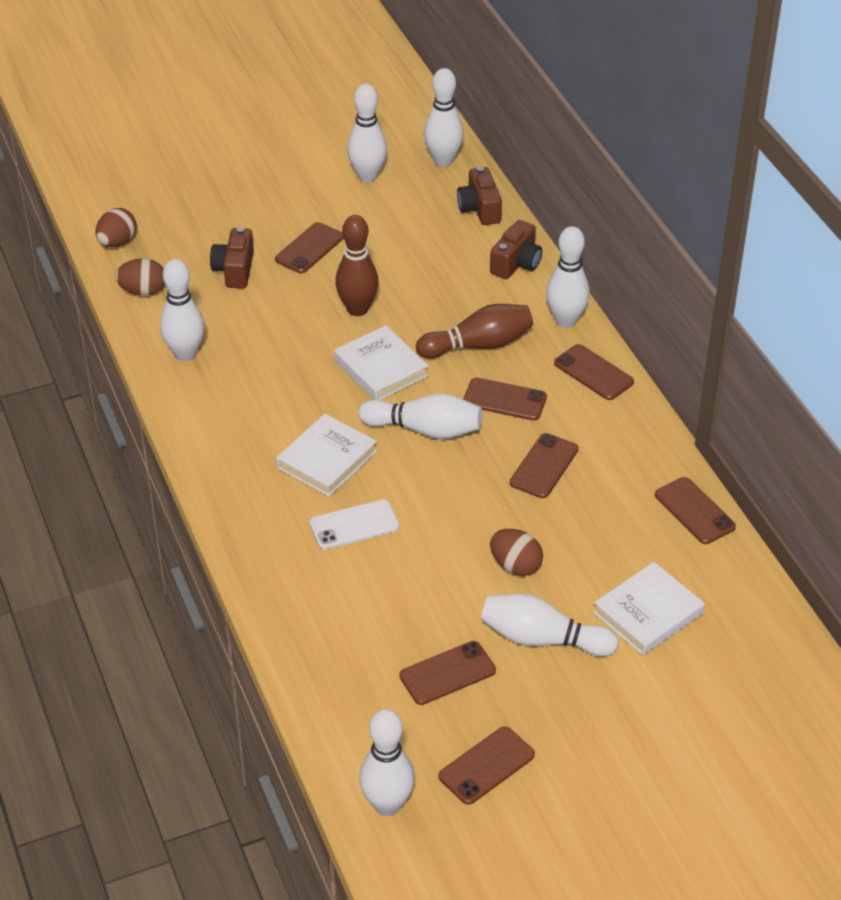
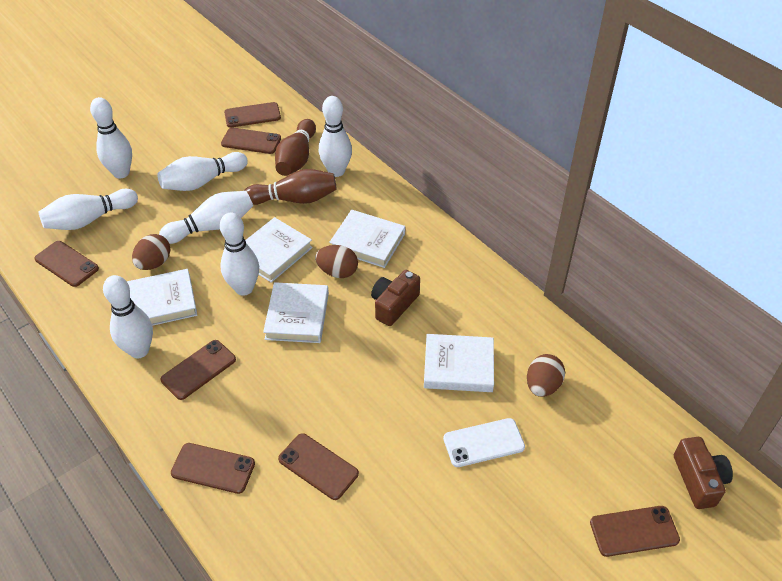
brown camera: [210,227,254,288] [457,166,502,225] [490,220,542,279] = 3 -> [371,270,420,326] [674,437,733,509] = 2
white book: [276,414,377,497] [334,325,429,400] [593,562,705,656] = 3 -> [127,269,197,326] [245,217,313,283] [263,282,329,343] [329,210,405,268] [424,334,494,392] = 5

